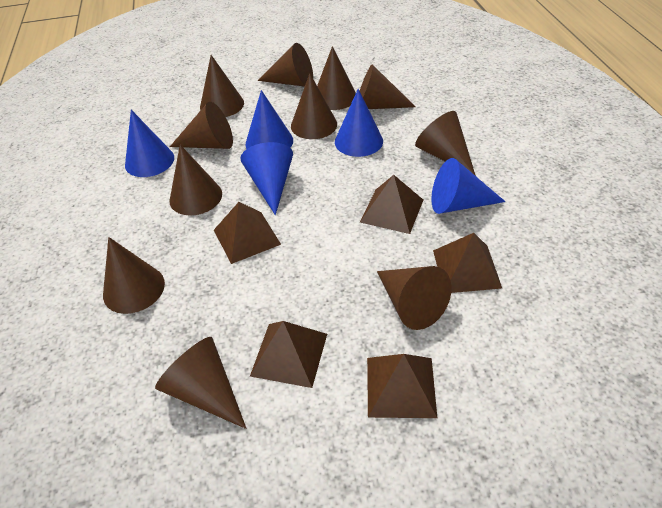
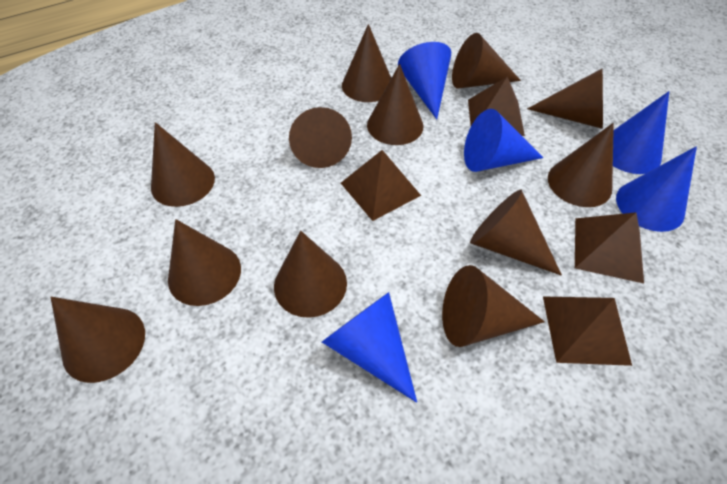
brown cone: [103,237,165,314] [155,337,247,429] [169,145,222,215] [170,102,233,149] [200,55,244,117] [258,43,313,87] [291,73,337,139] [317,46,356,110] [360,64,416,109] [377,266,451,330] [415,111,476,176] = 11 -> [51,297,145,383] [151,122,215,207] [168,219,241,306] [274,231,347,318] [289,107,352,168] [342,24,391,102] [367,64,423,145] [442,265,545,347] [452,33,521,88] [470,190,562,276] [527,69,603,129] [548,123,614,207] = 12
brown pyramid: [214,202,281,264] [250,321,327,388] [360,175,423,234] [367,354,437,418] [433,233,502,293] = 5 -> [341,150,421,221] [468,77,525,136] [543,297,632,366] [575,212,644,283] = 4

